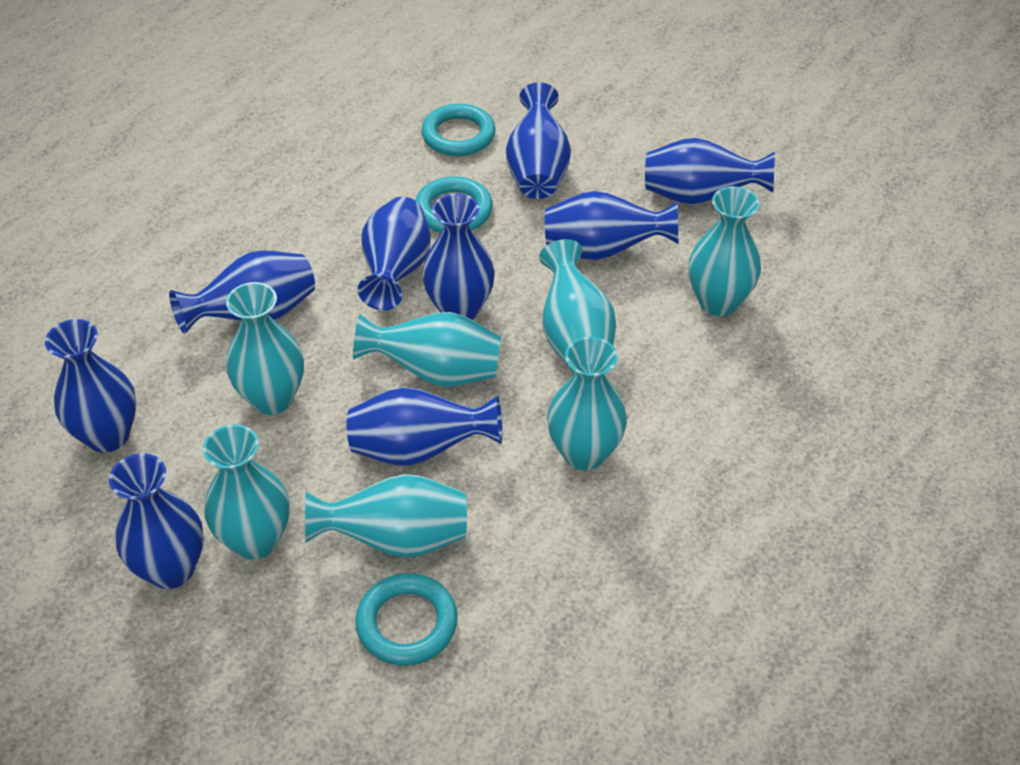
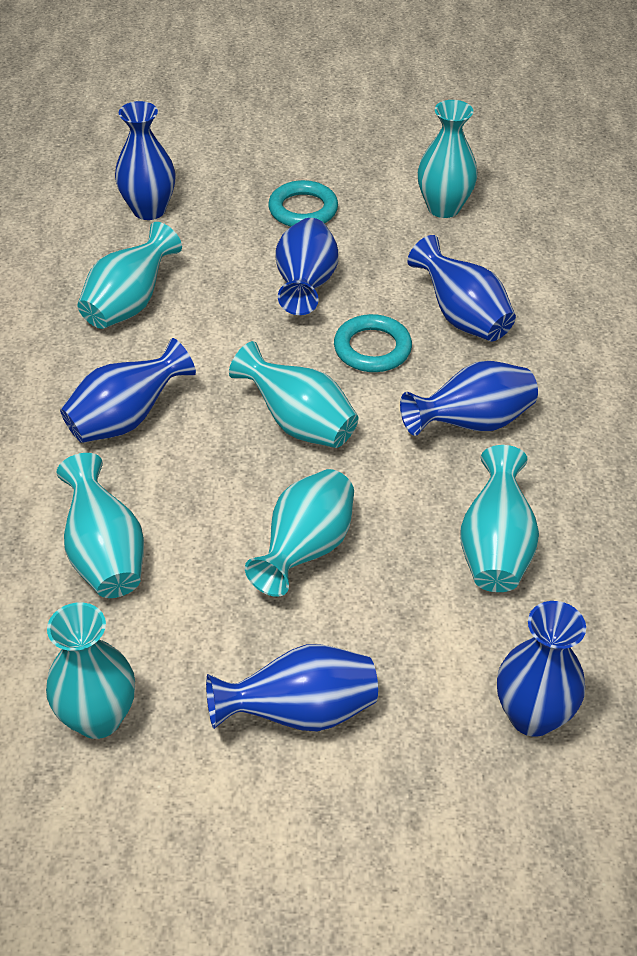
blue vase: [45,319,137,453] [109,453,204,589] [169,250,315,334] [347,387,502,466] [358,197,431,310] [422,193,495,320] [506,82,571,199] [545,191,679,260] [645,138,775,205] = 9 -> [60,338,196,443] [115,101,176,220] [206,644,378,732] [275,218,338,315] [400,361,538,436] [407,235,516,342] [497,601,586,737] = 7
turquoise ring: [355,573,458,666] [415,176,493,233] [421,104,496,156] = 3 -> [268,180,338,227] [334,314,412,372] = 2

